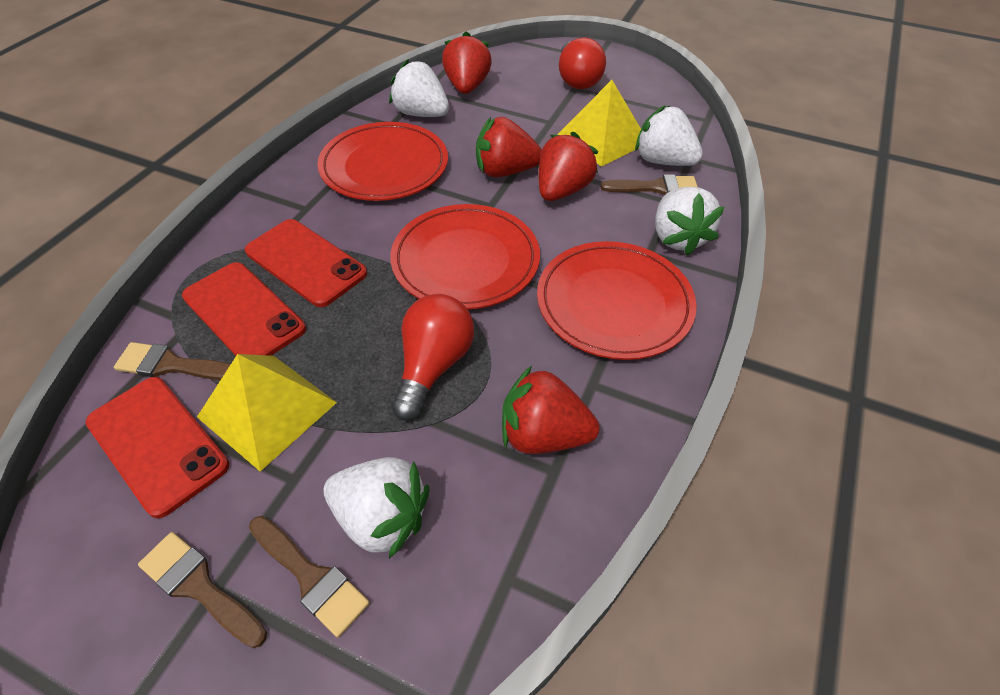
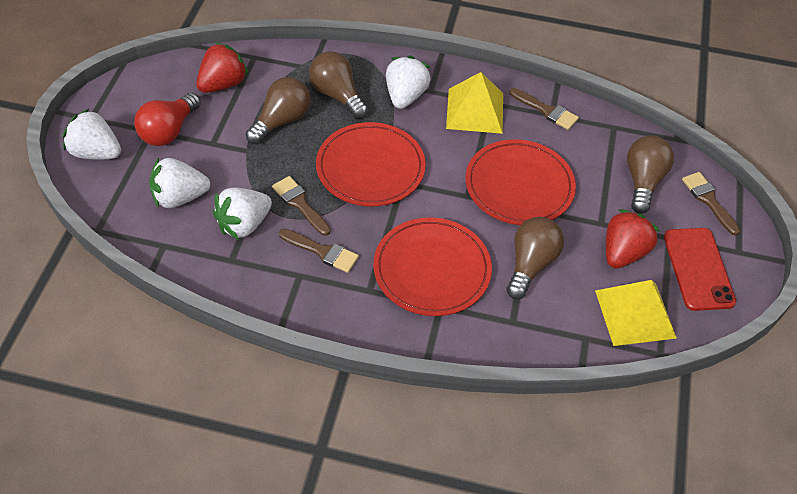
brown light bulb: none = 0 -> [246,77,311,144] [309,51,368,119] [506,217,564,299] [627,135,674,214] = 4
red light bulb: [391,294,474,421] [559,37,606,89] = 2 -> [134,93,201,146] = 1
red phone: [85,377,229,518] [182,262,306,356] [245,219,367,307] = 3 -> [664,228,736,311] = 1
red strawberry: [442,31,492,94] [476,117,542,177] [502,366,600,454] [539,131,598,201] = 4 -> [196,42,249,93] [606,209,660,268] = 2

